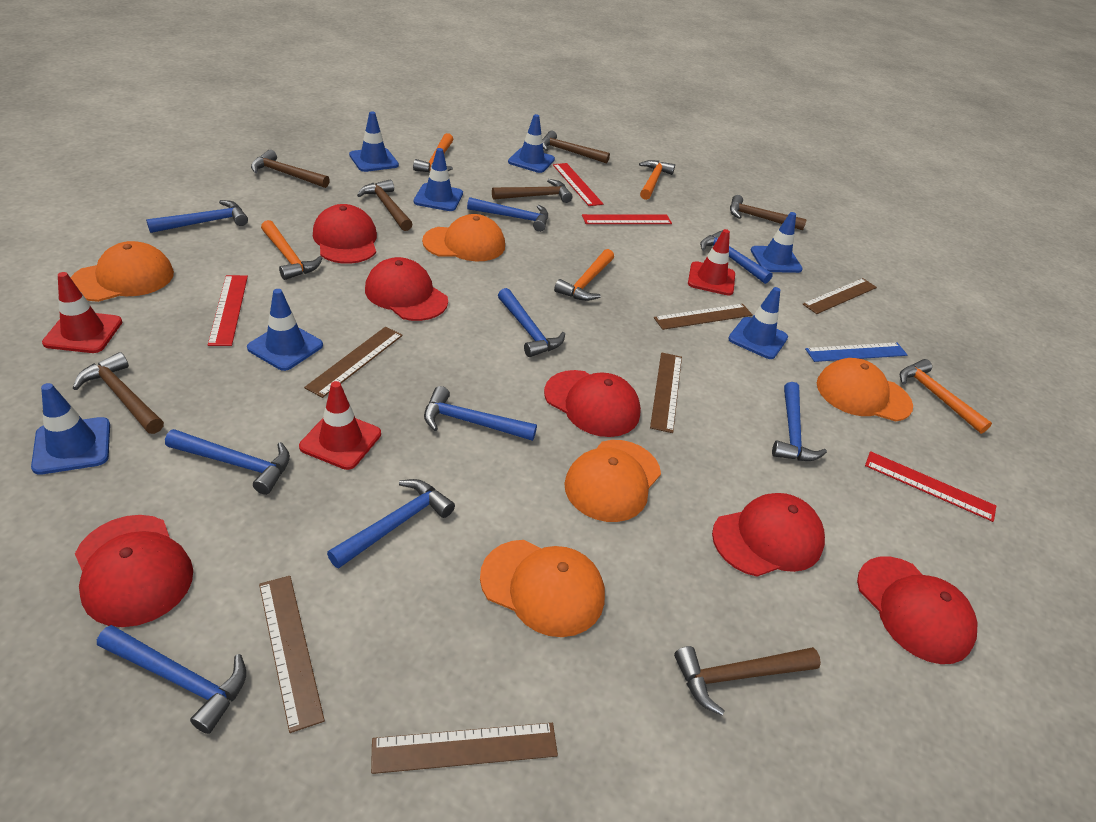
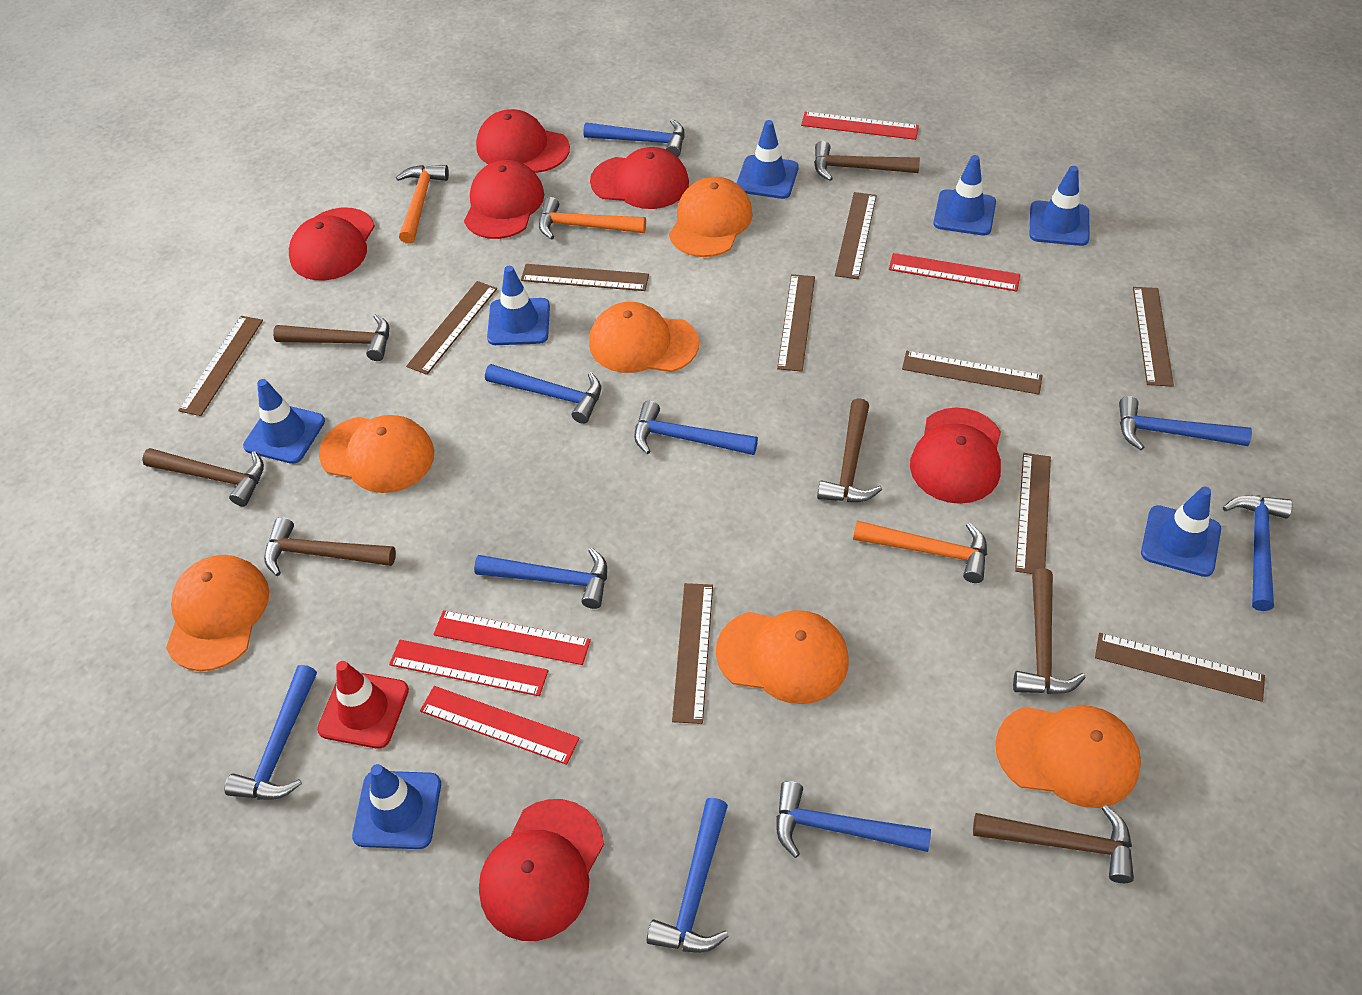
blue ruler: [805,342,908,362] = 1 -> none = 0
brown ruler: [259,576,325,733] [304,326,403,398] [371,723,558,774] [650,352,682,433] [654,304,753,330] [803,278,877,314] = 6 -> [178,316,263,416] [406,281,497,375] [521,264,649,291] [672,583,713,724] [777,274,815,372] [835,192,877,279] [902,351,1043,395] [1015,453,1051,574] [1095,633,1265,702] [1133,287,1174,387] = 10
orange cap: [71,241,174,302] [422,214,505,261] [480,540,605,637] [564,440,661,522] [817,358,913,422] = 5 -> [166,555,269,671] [319,415,434,493] [589,302,699,373] [669,177,753,257] [716,610,849,704] [995,706,1141,808] = 6
orange hammer: [261,220,322,280] [413,133,453,172] [554,249,614,301] [639,160,675,200] [900,359,992,434] = 5 -> [396,165,449,244] [539,197,646,240] [853,521,987,583] = 3
red ruler: [208,275,248,346] [553,163,603,206] [582,214,672,224] [865,451,996,522] = 4 -> [389,640,548,696] [420,686,580,765] [433,610,591,665] [801,112,919,140] [889,253,1020,291] = 5
red traffic cone: [42,272,122,353] [299,381,381,470] [688,229,735,296] = 3 -> [317,661,409,749] = 1

